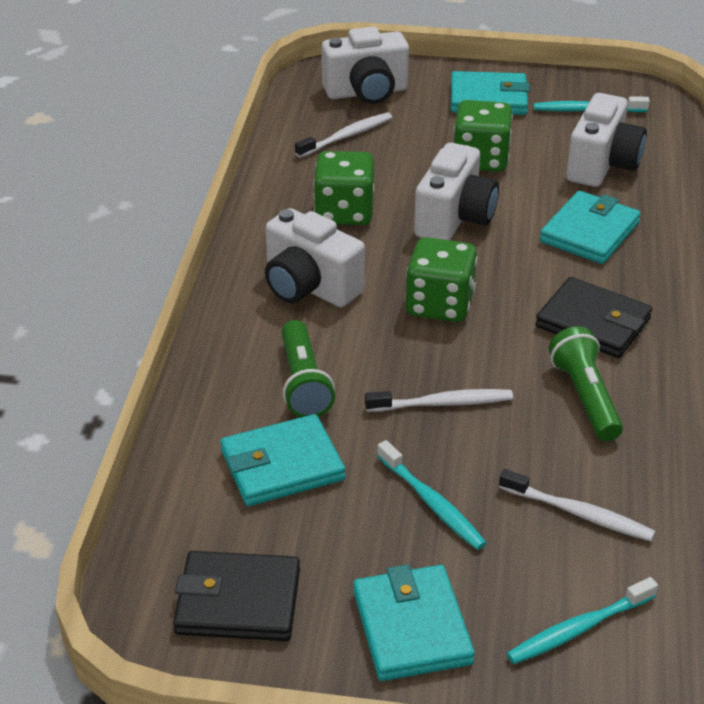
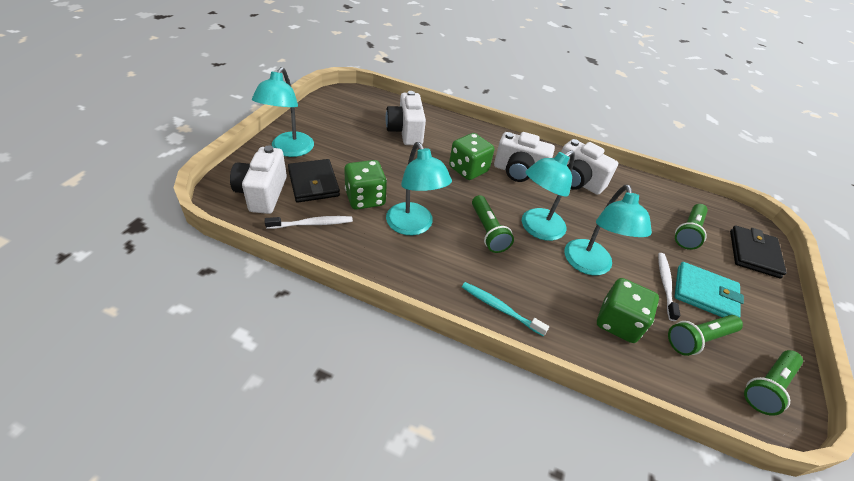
green flashlight: [281,320,335,417] [549,326,623,441] = 2 -> [472,195,514,253] [668,315,743,356] [675,204,708,250] [744,350,803,416] = 4
turquoise lamp: none = 0 -> [252,67,314,157] [386,142,452,235] [522,150,575,241] [564,185,652,275] = 4
turquoise toothbrush: [377,440,487,550] [506,577,658,664] [534,96,650,112] = 3 -> [462,282,549,337] = 1
turquoise wallet: [220,414,345,506] [353,565,475,681] [451,71,530,115] [540,191,641,264] = 4 -> [674,262,744,318] = 1
white toothbrush: [295,113,392,158] [365,389,513,412] [499,469,655,541] = 3 -> [265,216,353,229] [658,253,680,321] = 2

